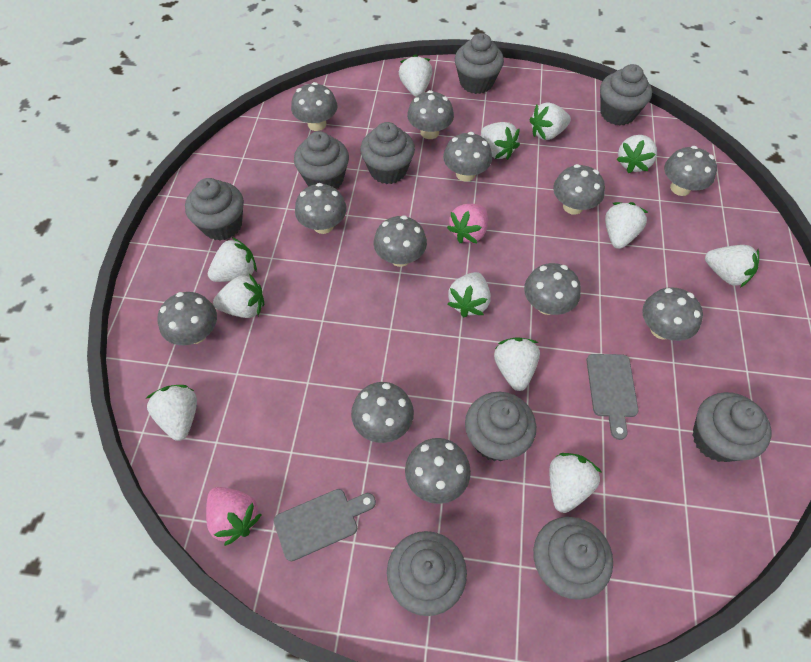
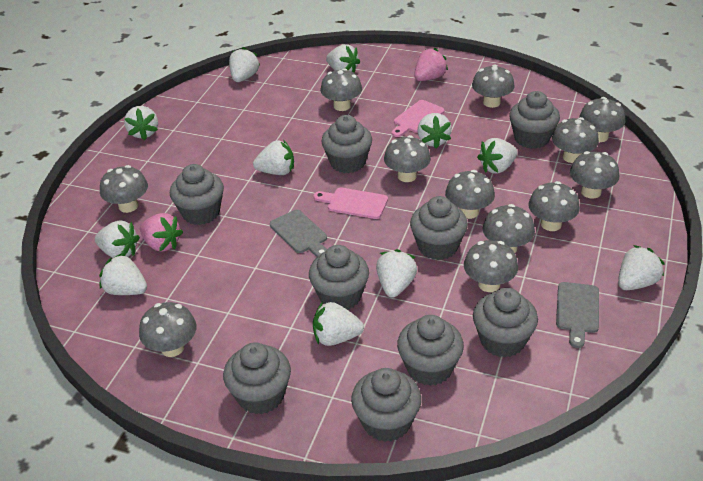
pink cutting board: none = 0 -> [314,187,388,219] [392,100,444,137] = 2
white strawberry: [145,385,197,441] [208,237,257,282] [213,274,264,318] [399,54,432,97] [448,272,491,317] [481,122,520,160] [494,337,540,391] [529,102,571,140] [549,453,602,513] [605,202,649,249] [616,135,657,173] [705,245,759,288] = 12 -> [95,221,140,258] [99,253,147,295] [124,106,158,140] [229,47,260,82] [253,140,294,175] [313,301,364,346] [326,44,360,73] [376,249,417,298] [417,113,452,149] [477,138,518,174] [618,245,665,290] = 11

